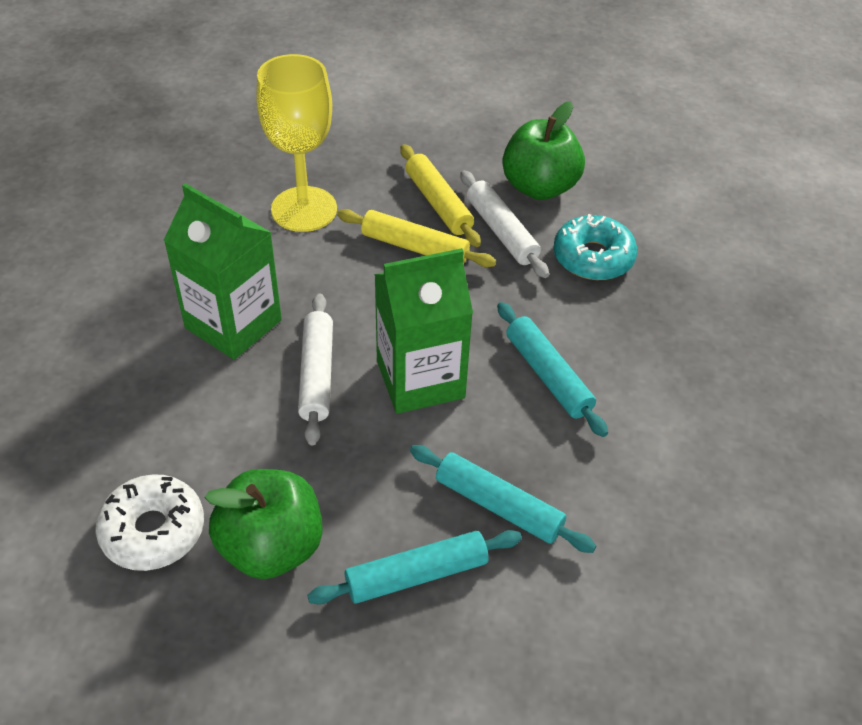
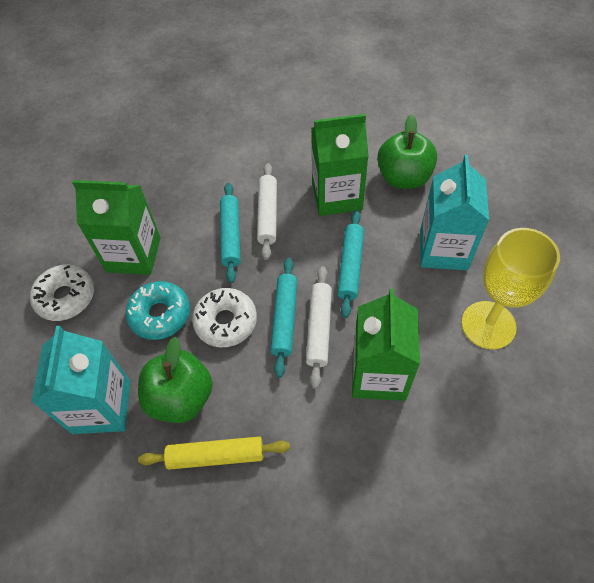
green carton: [163,183,282,360] [374,248,473,414] = 2 -> [72,180,161,275] [311,114,369,216] [352,289,420,401] = 3
turquoise carton: none = 0 -> [31,326,131,434] [420,155,489,270] = 2
white donut: [96,474,204,571] = 1 -> [30,265,94,321] [192,288,257,347] = 2
yellow rolling pin: [337,209,496,267] [400,144,481,247] = 2 -> [138,436,290,470] = 1

